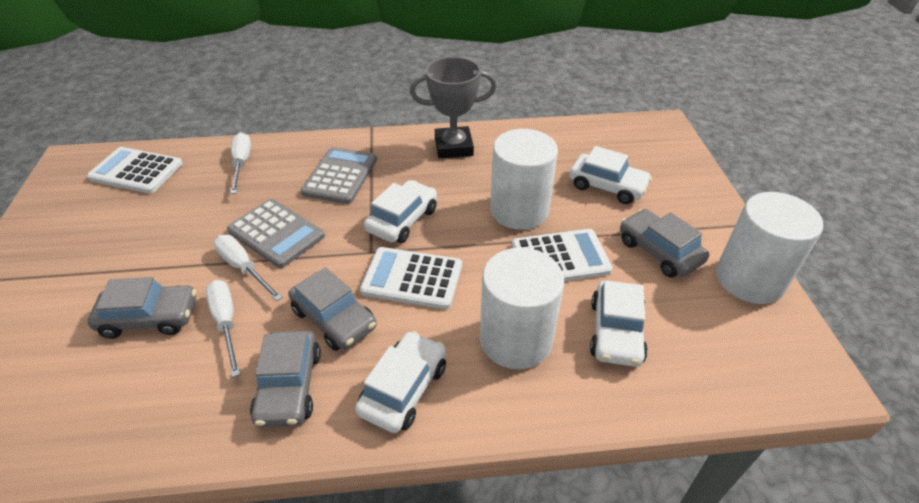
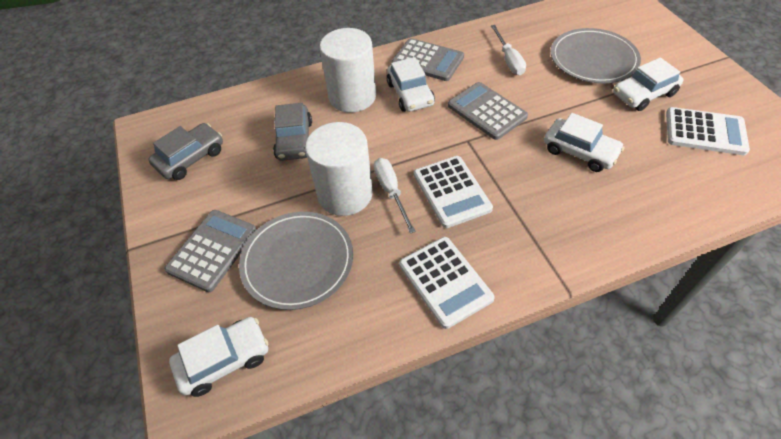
grey calculator: [227,199,325,268] [301,147,377,204] = 2 -> [165,210,257,292] [392,38,464,81] [448,82,528,140] = 3
grey car: [88,277,196,339] [250,331,321,427] [288,267,377,351] [620,209,709,278] = 4 -> [149,123,223,180] [273,103,312,161] = 2
grey plate: none = 0 -> [239,212,353,310] [551,28,641,84] = 2
grey trophy: [410,57,497,159] = 1 -> none = 0
white cylinder: [480,247,564,370] [490,129,558,230] [716,192,823,304] = 3 -> [305,122,373,216] [319,28,376,113] = 2
white screwdriver: [206,280,240,377] [214,235,283,301] [230,132,251,194] = 3 -> [374,158,416,233] [491,25,526,75] = 2

